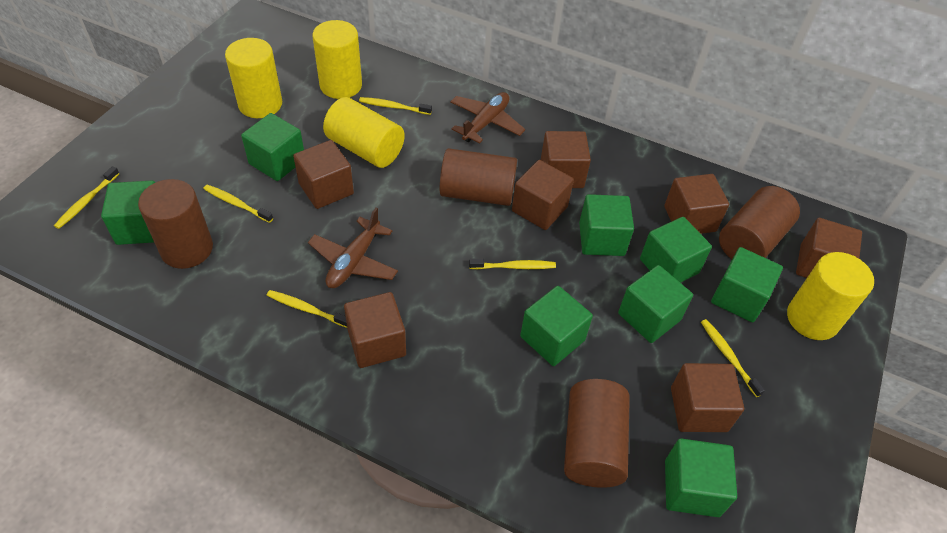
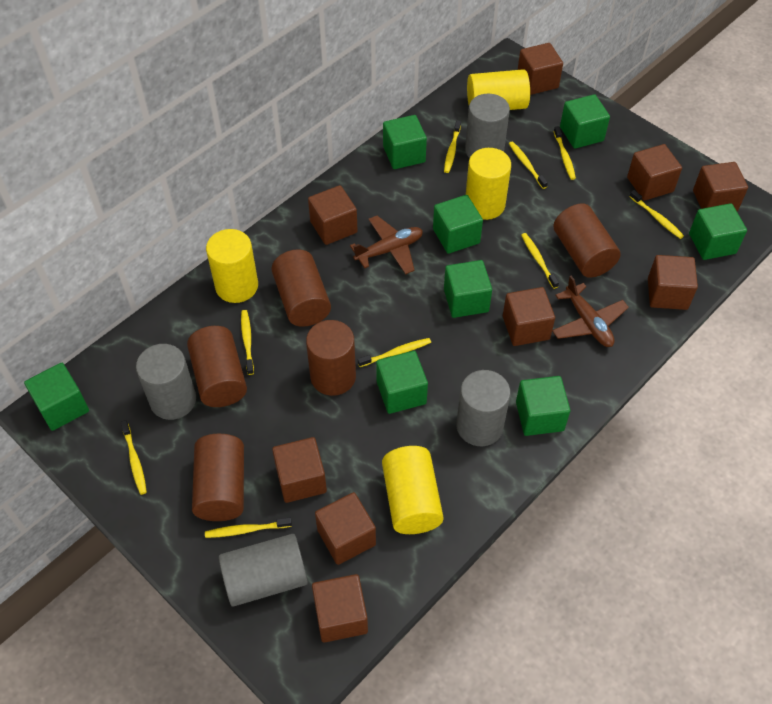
brown cube: [293,140,354,209] [344,292,406,368] [512,160,574,230] [541,131,591,188] [664,174,729,234] [671,363,744,432] [796,218,862,278] = 7 -> [272,437,327,503] [308,185,358,245] [312,574,368,643] [315,492,376,565] [503,287,555,346] [518,43,563,95] [627,144,682,201] [648,255,698,310] [693,162,748,211] = 9
brown cylinder: [138,179,213,269] [440,148,517,206] [564,379,630,488] [719,186,800,259] = 4 -> [187,326,247,407] [192,434,244,521] [271,249,331,327] [306,320,356,396] [553,203,620,278] = 5
grey cylinder: none = 0 -> [136,344,196,420] [219,534,308,607] [456,370,511,446] [465,94,510,158] = 4
yellow toothbrush: [54,166,119,229] [203,185,273,223] [267,290,347,328] [359,97,432,115] [469,259,556,269] [701,319,765,397] = 6 -> [121,420,147,495] [205,518,292,538] [241,310,254,375] [358,338,431,367] [444,120,461,173] [509,141,548,189] [521,233,559,289] [554,126,576,180] [629,190,684,239] = 9

